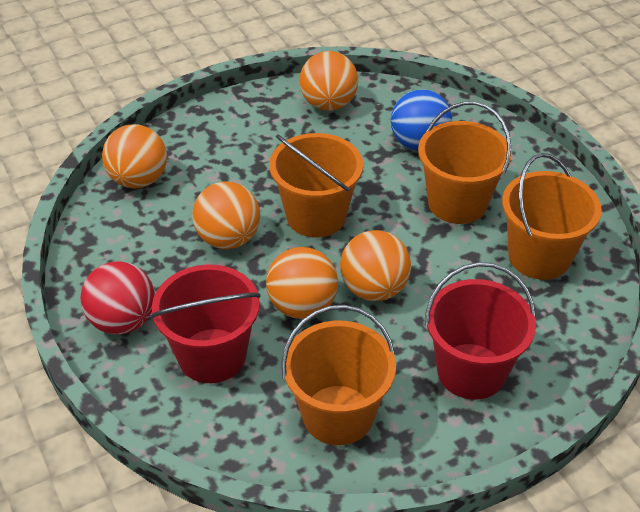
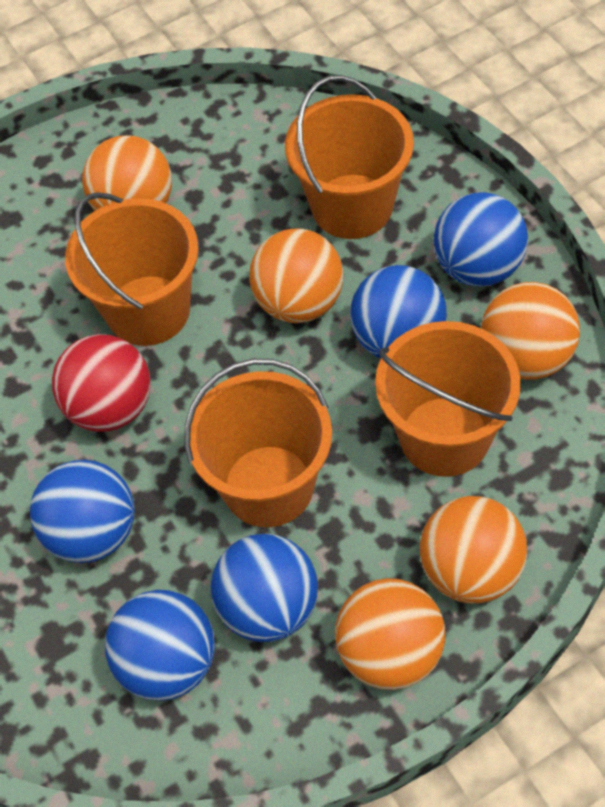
blue ball: [391,89,452,151] = 1 -> [30,460,135,563] [105,590,215,701] [211,534,318,642] [350,265,447,359] [434,192,528,287] = 5
red bucket: [150,264,261,383] [425,262,536,400] = 2 -> none = 0

